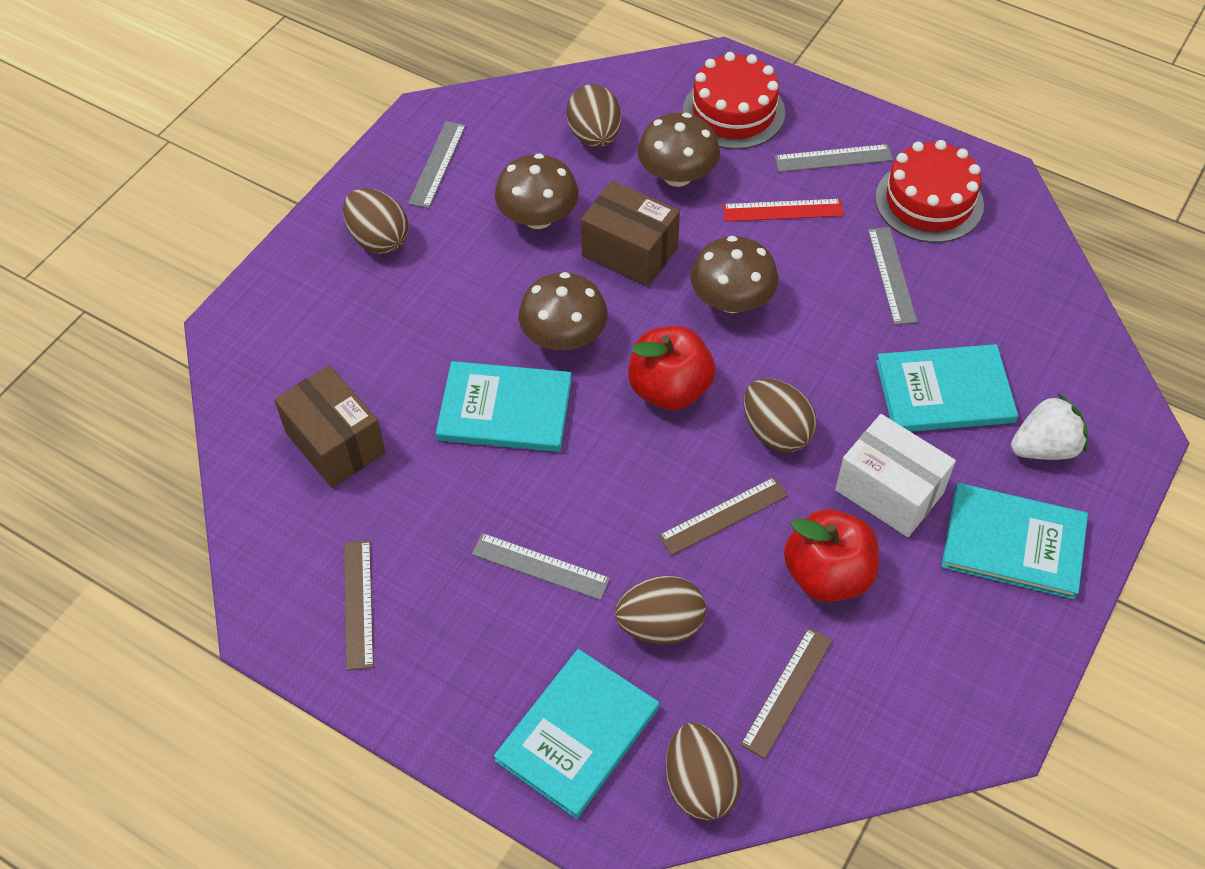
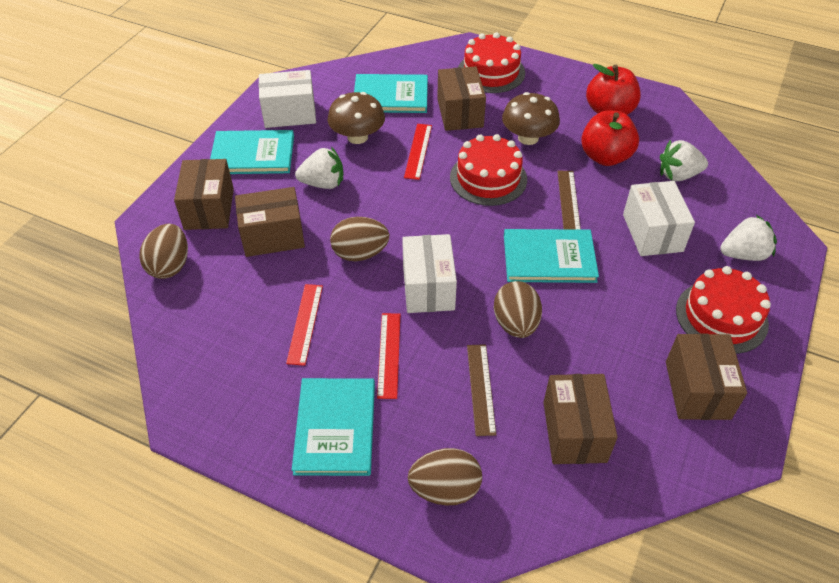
brown box: [274,365,386,488] [581,181,680,287] = 2 -> [174,159,234,230] [235,187,305,257] [437,66,486,131] [543,374,618,464] [666,334,747,420] = 5
brown egg: [343,188,409,254] [566,84,621,147] [615,575,706,645] [665,723,741,821] [744,379,817,452] = 5 -> [139,224,188,279] [330,217,389,261] [408,448,482,506] [494,281,542,338] = 4
brown mushroom: [495,153,579,229] [519,272,608,350] [637,113,720,187] [691,236,778,313] = 4 -> [327,92,385,144] [502,92,560,145] = 2
brown ruler: [344,540,374,671] [658,477,788,555] [741,627,833,759] = 3 -> [467,344,496,436] [557,171,581,230] = 2
grey ruler: [408,121,466,208] [472,533,610,600] [775,144,893,172] [868,227,917,325] = 4 -> none = 0
red cake: [683,52,785,149] [875,140,984,243] = 2 -> [450,134,527,206] [458,32,525,93] [676,266,771,354] = 3
red ruler: [723,199,844,222] = 1 -> [286,284,323,366] [377,313,400,399] [404,124,432,180] = 3
white box: [835,414,956,537] = 1 -> [259,70,316,128] [402,234,457,313] [623,181,695,256] = 3
white strawberry: [1011,393,1088,460] = 1 -> [295,147,343,189] [660,140,708,181] [720,215,777,261] = 3

